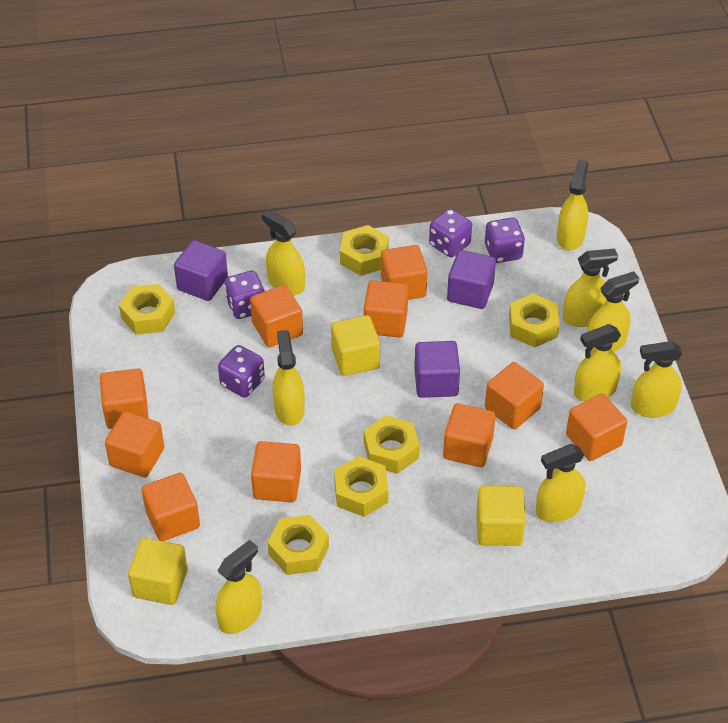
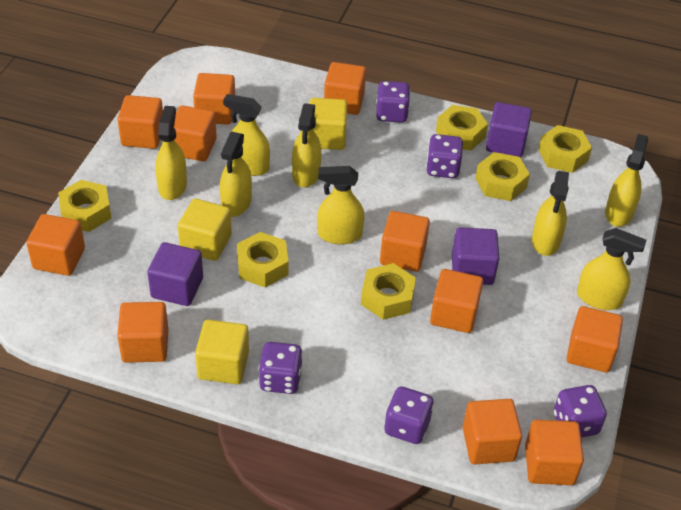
orange cube: [100,368,149,429] [105,412,164,477] [142,473,200,541] [250,285,303,347] [251,441,301,502] [364,280,408,338] [381,245,427,300] [443,403,495,467] [485,362,544,429] [566,394,627,461] = 10 -> [26,214,85,276] [117,302,168,363] [118,95,163,149] [174,105,217,161] [193,73,235,125] [324,62,366,115] [380,211,430,272] [430,269,483,333] [463,399,522,465] [525,420,584,485] [567,306,623,372] = 11
purple dice: [218,345,265,398] [224,271,265,319] [429,209,472,257] [485,218,525,263] = 4 -> [259,342,303,394] [376,81,410,123] [384,386,434,444] [426,134,463,178] [554,385,607,438] = 5
yellow spray bottle: [215,540,262,634] [262,210,305,295] [273,330,305,426] [536,444,585,522] [557,160,588,251] [563,249,618,327] [574,324,621,402] [586,271,639,352] [631,341,682,417] = 9 -> [155,106,187,200] [220,132,252,217] [223,94,270,176] [292,103,321,187] [317,166,364,244] [532,171,569,256] [577,228,647,310] [605,134,648,227] = 8

